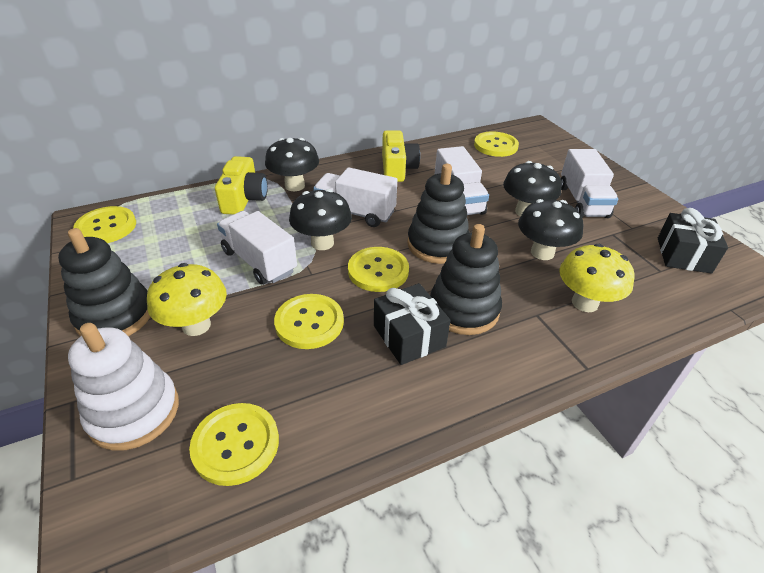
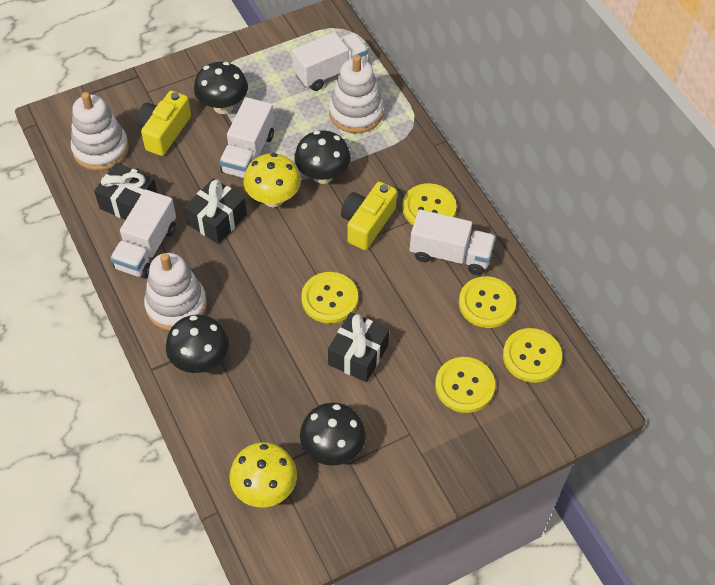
black gift: [374,283,451,365] [658,208,728,274] = 2 -> [94,163,157,220] [184,178,247,244] [328,312,389,382] = 3
black stacking toy: [58,228,151,336] [407,164,470,264] [430,224,502,335] = 3 -> none = 0
white stacking toy: [68,323,179,451] = 1 -> [71,92,129,171] [144,253,207,331] [329,55,384,133] = 3

